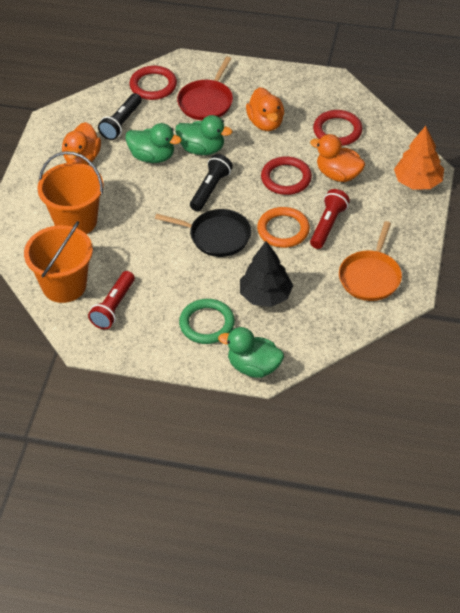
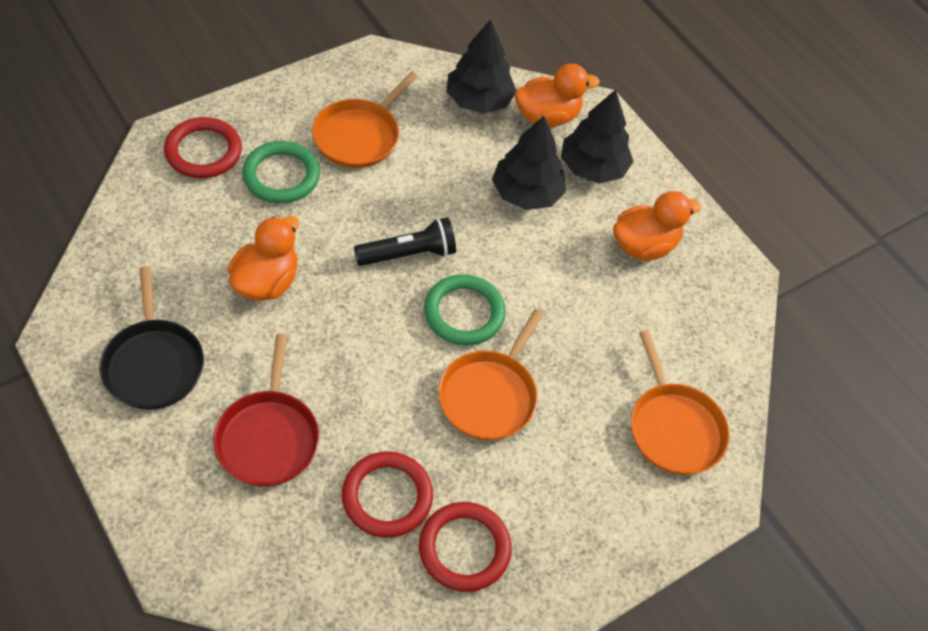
black flashlight: [98,93,142,140] [190,154,233,211] = 2 -> [354,217,456,266] = 1
black tree: [240,241,293,307] = 1 -> [446,19,516,114] [492,116,566,210] [561,90,634,184] = 3
green duck: [125,123,182,163] [176,115,232,155] [218,327,284,378] = 3 -> none = 0
green ring: [179,299,235,344] = 1 -> [242,141,320,203] [424,275,506,345] = 2
orange bucket: [24,221,93,303] [37,151,104,234] = 2 -> none = 0
orange pan: [339,221,402,301] = 1 -> [312,72,418,168] [438,309,544,440] [631,330,729,475] = 3
orange ring: [257,207,310,248] = 1 -> none = 0
orange tree: [394,126,444,189] = 1 -> none = 0
red flashlight: [88,271,135,329] [310,189,350,249] = 2 -> none = 0

